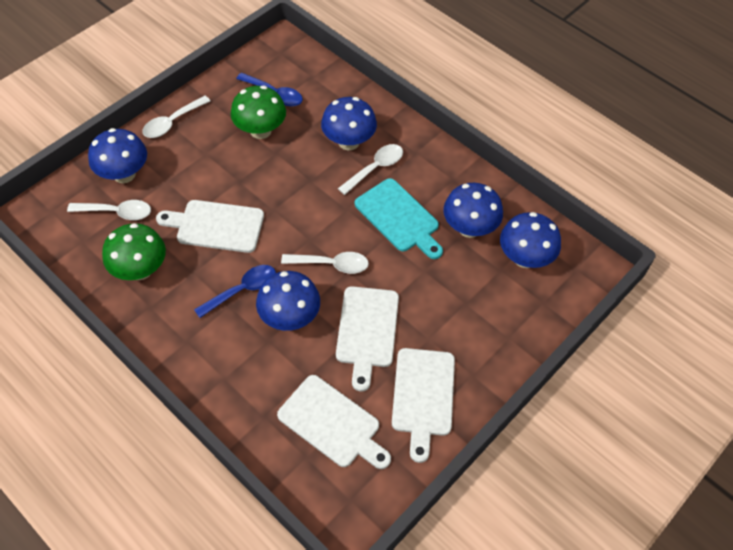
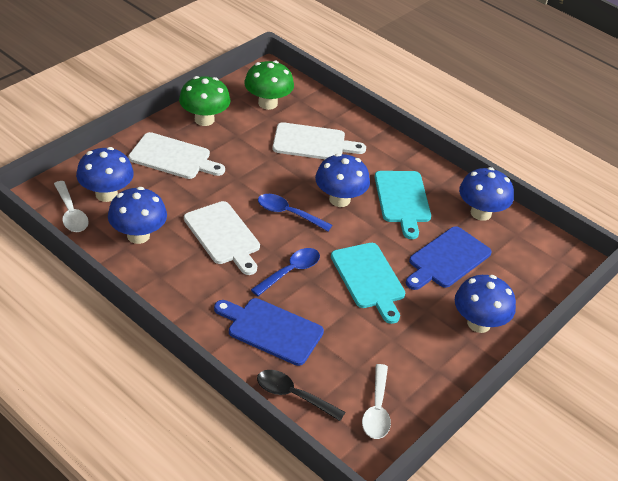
black spoon: none = 0 -> [257,370,345,421] = 1
blue cutting board: none = 0 -> [214,298,324,366] [406,226,492,290] = 2
turquoise cutting board: [355,178,443,259] = 1 -> [331,243,405,324] [375,171,431,239] = 2
white cutting board: [156,200,264,253] [277,375,391,469] [336,286,399,392] [392,348,455,463] = 4 -> [128,132,225,179] [184,201,260,275] [272,122,366,159] = 3
white spoon: [67,200,151,220] [142,96,210,138] [281,252,369,274] [338,144,403,195] = 4 -> [54,181,89,232] [362,364,391,439] = 2

